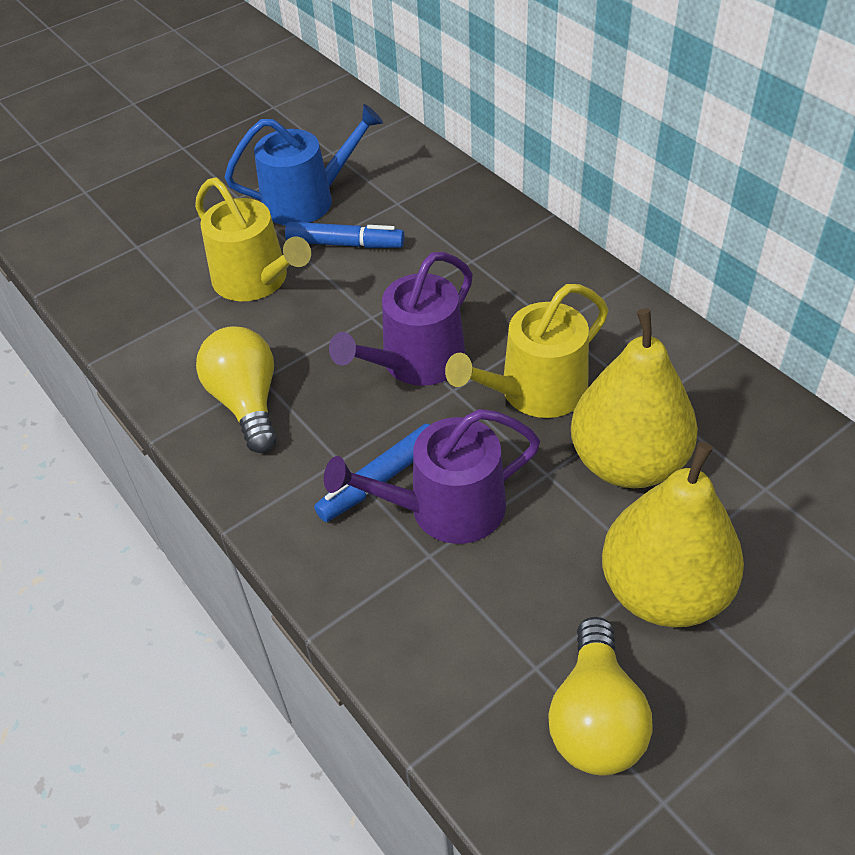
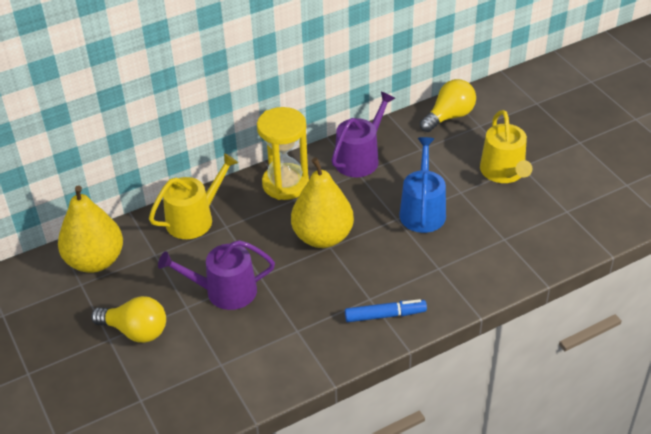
blue marker: [285,222,405,248] [314,424,429,522] = 2 -> [345,299,427,322] = 1
yellow hourglass: none = 0 -> [257,107,309,200] = 1

